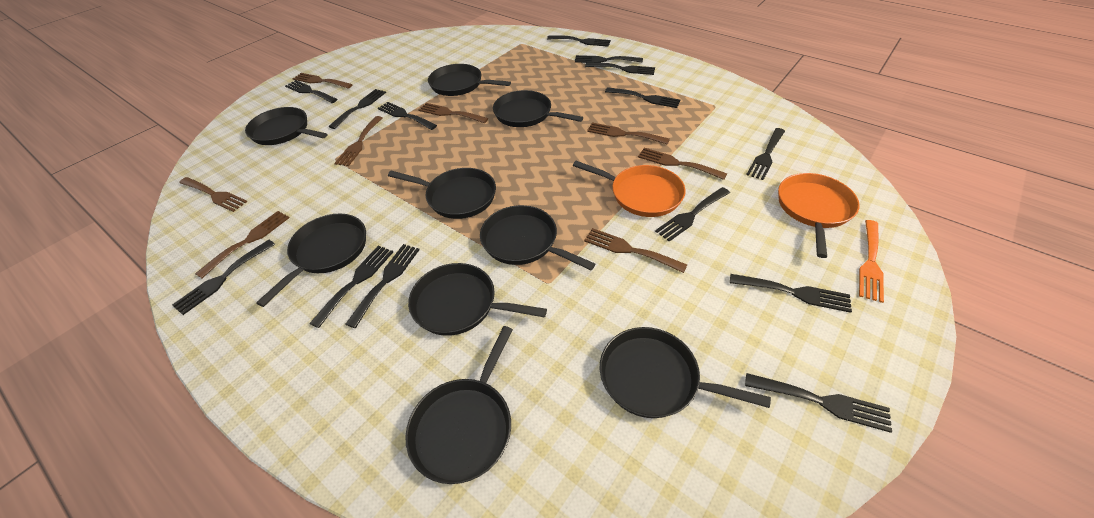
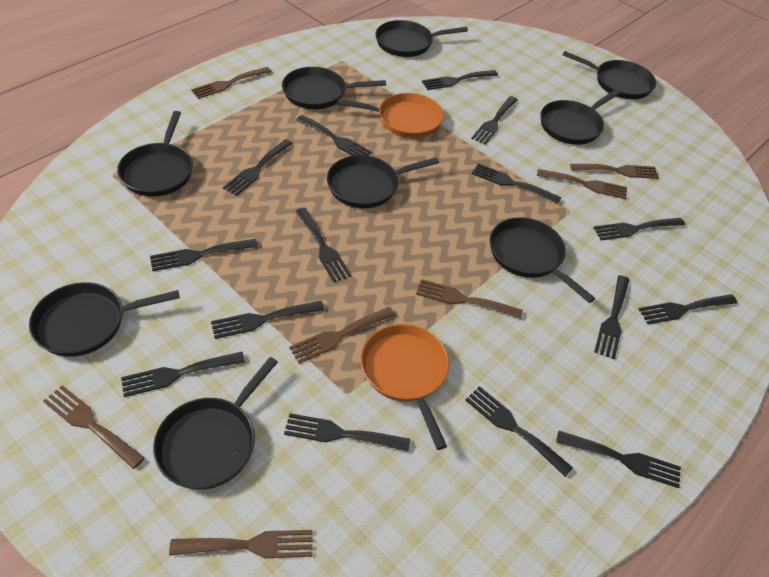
black fork: [172,240,275,315] [285,80,337,103] [309,246,393,328] [328,89,386,129] [345,244,420,328] [378,102,437,130] [547,35,611,47] [575,55,643,63] [585,63,655,75] [605,87,680,108] [655,187,730,242] [730,274,852,313] [745,373,892,433] [746,128,785,180] = 14 -> [121,352,245,397] [150,239,258,271] [211,301,324,339] [223,139,293,196] [284,413,410,452] [296,115,372,156] [296,208,352,282] [422,70,498,90] [465,386,573,477] [471,96,518,145] [472,163,562,204] [556,431,681,488] [593,218,685,240] [594,275,630,359] [639,294,737,325] = 15
brown fork: [179,177,247,212] [195,211,290,278] [293,73,353,89] [334,116,382,166] [418,103,488,123] [584,228,687,273] [587,122,670,145] [638,148,727,180] = 8 -> [43,385,144,469] [169,530,313,558] [191,67,271,99] [289,307,395,364] [416,279,523,319] [537,169,627,199] [570,164,659,179] = 7
orange fork: [859,220,884,303] = 1 -> none = 0

